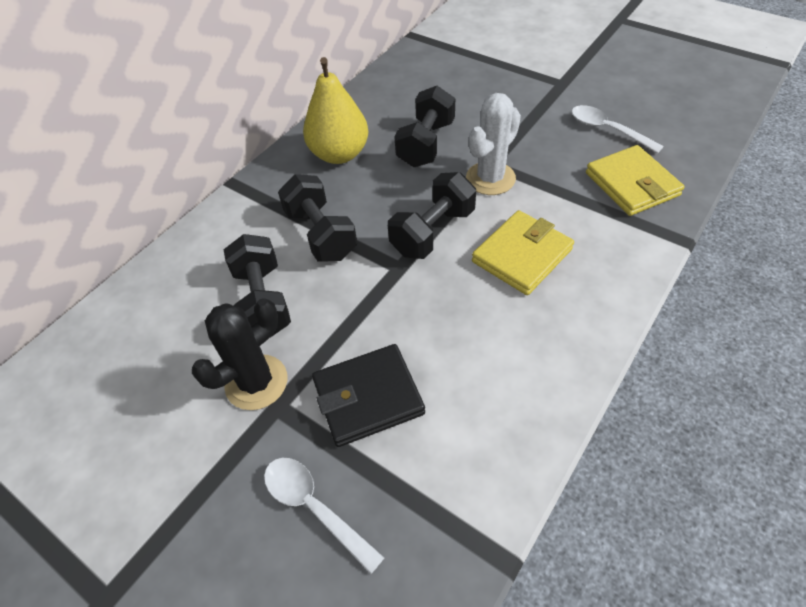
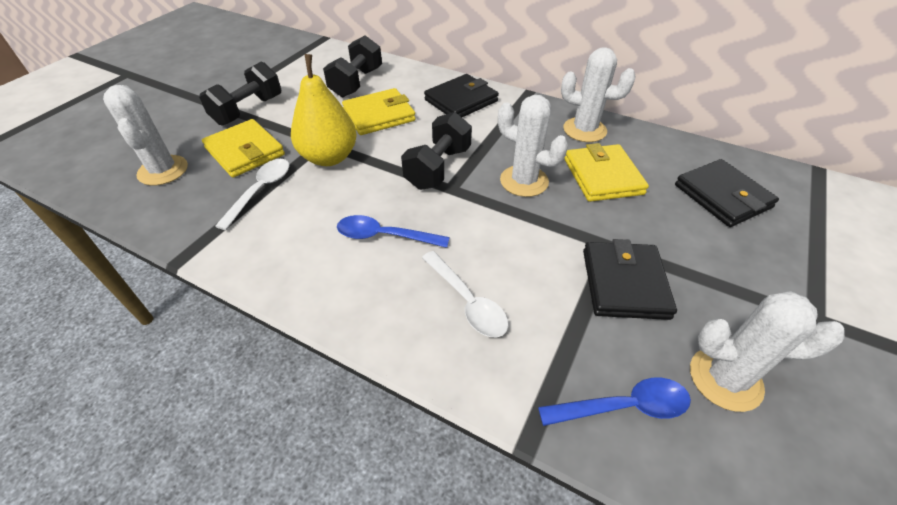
black cactus: [192,298,287,410] = 1 -> none = 0
black dumbbell: [224,234,291,337] [278,174,357,262] [388,172,476,259] [394,86,455,167] = 4 -> [199,61,281,126] [323,35,382,97] [401,112,472,190] = 3
black wallet: [312,344,425,447] = 1 -> [424,74,499,117] [583,239,677,320] [675,159,779,227] = 3
blue spoon: none = 0 -> [337,215,450,248] [538,377,691,426] = 2
white cactus: [466,93,521,195] = 1 -> [103,85,188,185] [498,95,568,197] [561,47,636,142] [690,291,845,412] = 4
yellow wallet: [472,210,574,295] [586,145,684,216] = 2 -> [202,119,285,178] [342,88,416,135] [564,143,649,202] = 3

